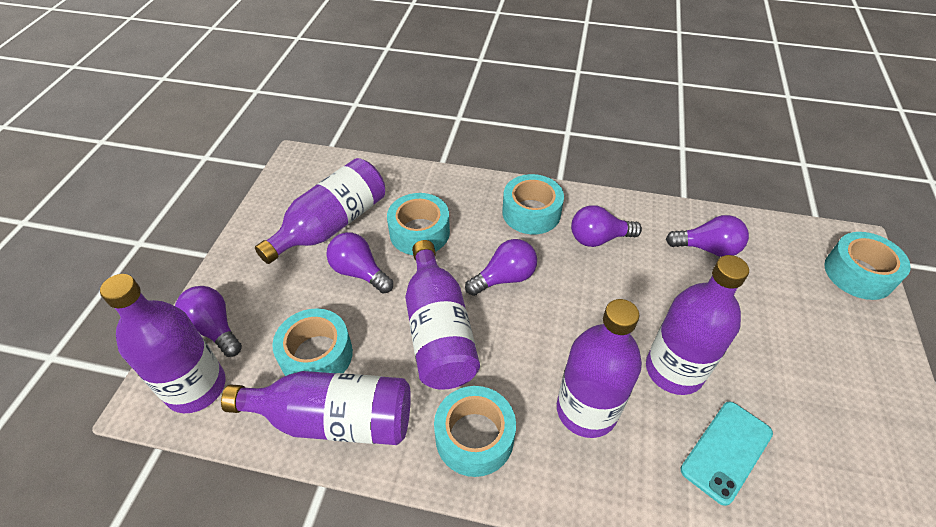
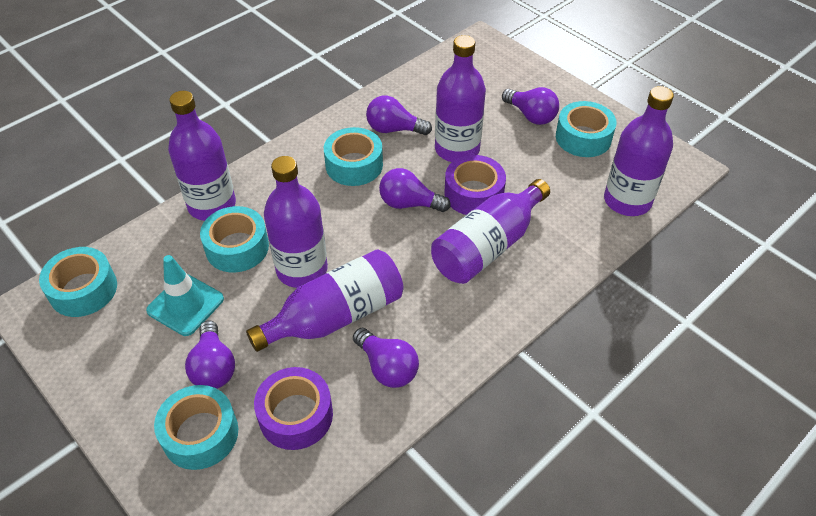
purple tape: none = 0 -> [254,367,333,450] [444,155,506,215] = 2
turquoise phone: [681,401,773,506] = 1 -> none = 0
turquoise traffic cone: none = 0 -> [146,255,224,336] = 1

